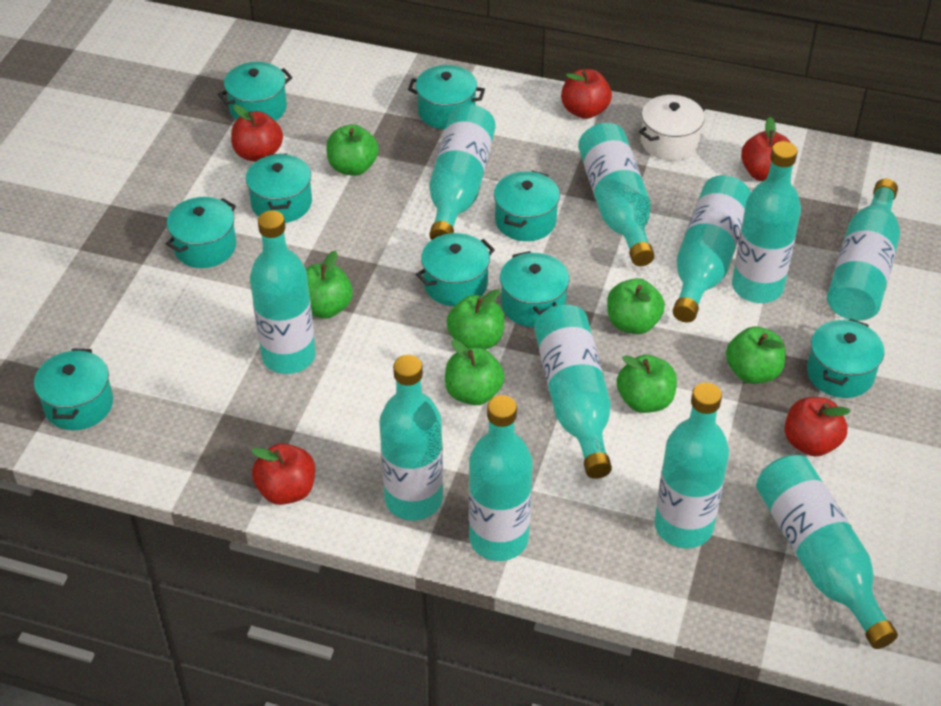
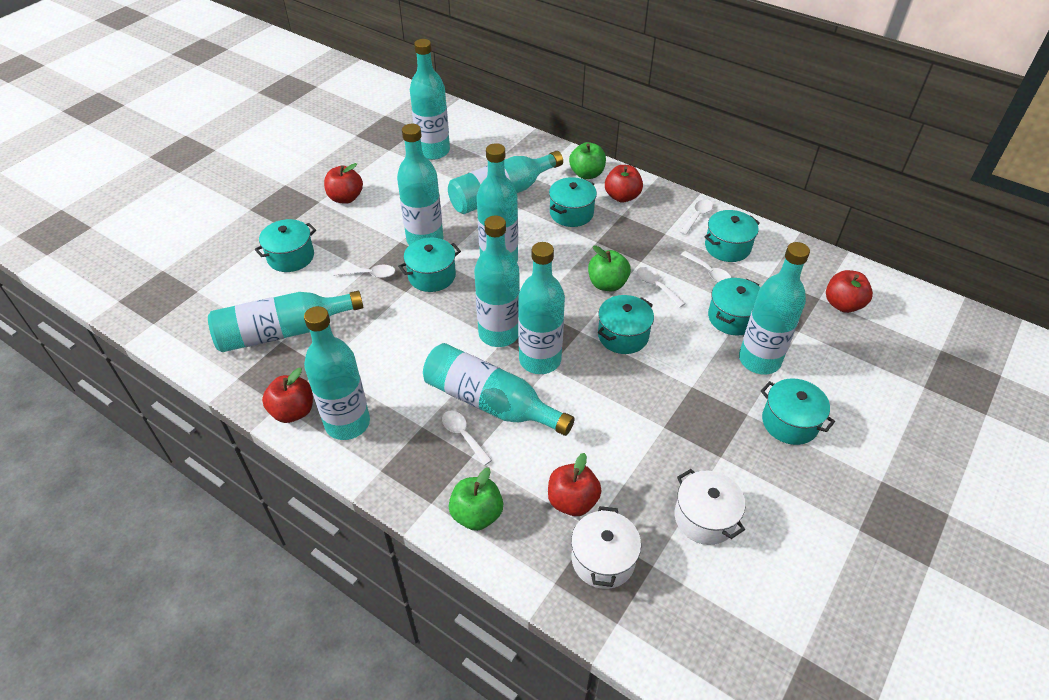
green apple: [306,250,353,319] [326,124,379,176] [445,340,505,405] [447,289,504,349] [607,278,665,334] [617,355,677,413] [726,326,785,384] = 7 -> [449,467,503,531] [569,142,606,179] [588,245,631,291] = 3
turquoise bottle: [250,210,316,374] [379,355,443,521] [429,104,496,240] [469,395,532,561] [534,305,612,479] [578,123,655,266] [654,382,729,548] [673,175,751,323] [732,141,801,303] [756,455,898,649] [827,179,900,321] = 11 -> [208,291,363,352] [304,306,370,440] [397,124,443,245] [410,39,450,160] [423,343,575,436] [448,151,563,214] [474,216,520,347] [477,143,518,261] [518,242,565,374] [739,242,810,374] = 10
turquoise pot: [34,348,113,430] [166,197,236,268] [218,62,293,121] [246,153,312,223] [408,65,485,129] [416,233,495,306] [494,171,560,241] [500,251,569,327] [807,319,884,398] = 9 -> [254,219,316,272] [398,238,461,292] [549,177,597,227] [598,295,654,354] [704,210,760,262] [708,278,760,335] [761,378,835,445] = 7
white pot: [639,95,706,161] = 1 -> [571,506,641,589] [675,469,746,545] = 2
white spoon: none = 0 -> [334,265,395,278] [442,411,492,466] [637,267,686,307] [680,199,713,235] [681,251,732,283] = 5

